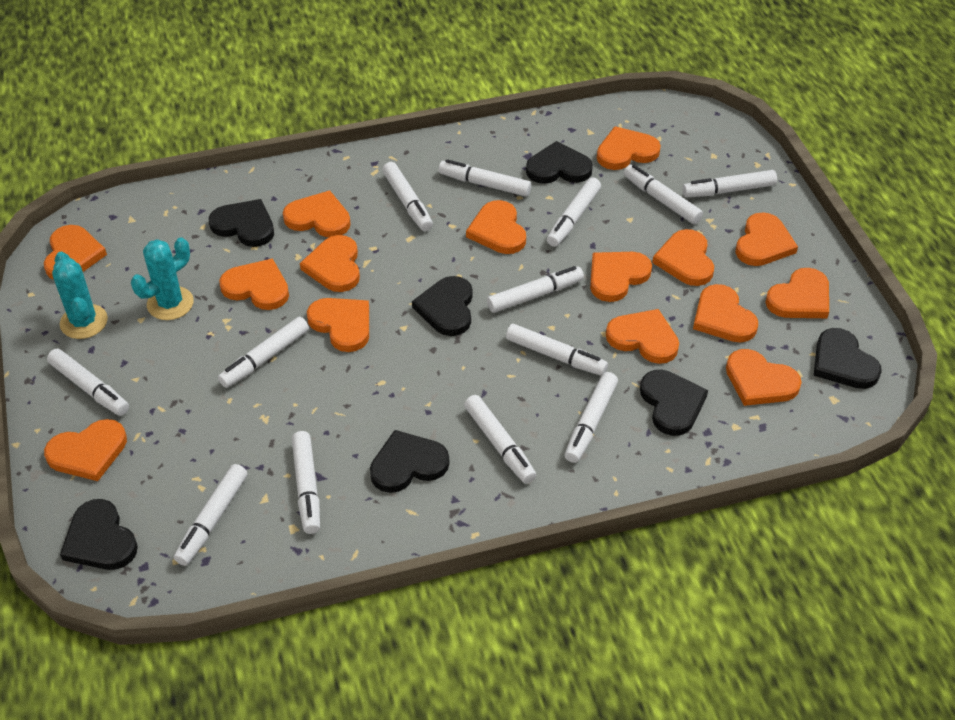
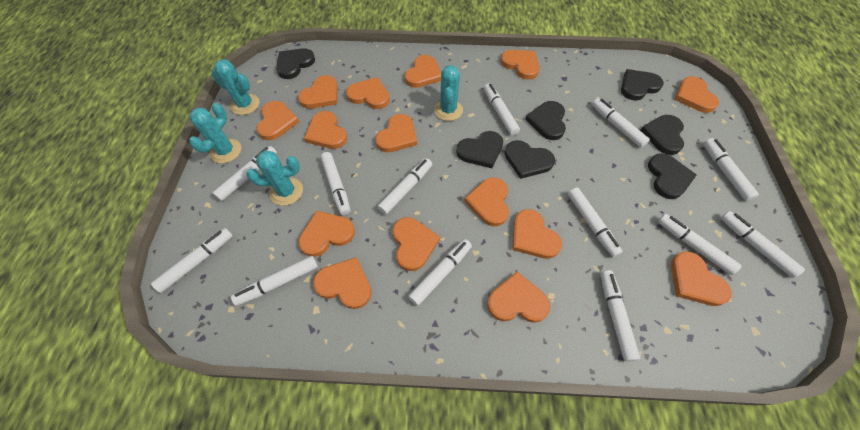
turquoise cactus: [52,252,108,339] [131,237,194,320] = 2 -> [189,103,241,163] [212,59,260,115] [246,150,303,206] [434,65,463,121] = 4

